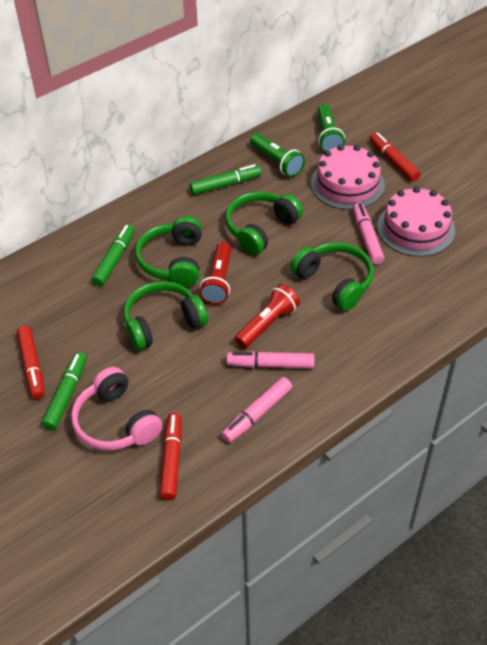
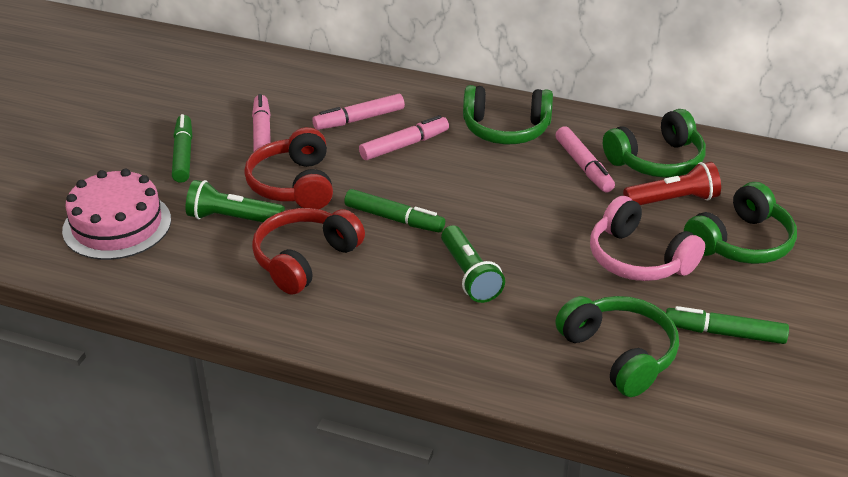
pink cake: [311,145,385,210] [377,187,455,257] = 2 -> [62,169,171,260] = 1
pink marker: [221,377,292,443] [227,351,315,368] [353,203,384,264] = 3 -> [252,94,271,159] [312,94,405,130] [359,115,449,160] [555,126,615,192] = 4
red flashlight: [199,242,231,305] [235,284,300,348] = 2 -> [623,162,721,205] = 1
red headphones: none = 0 -> [244,127,333,209] [252,208,365,295] = 2
red marker: [17,326,45,399] [160,413,182,500] [370,132,421,182] = 3 -> none = 0

